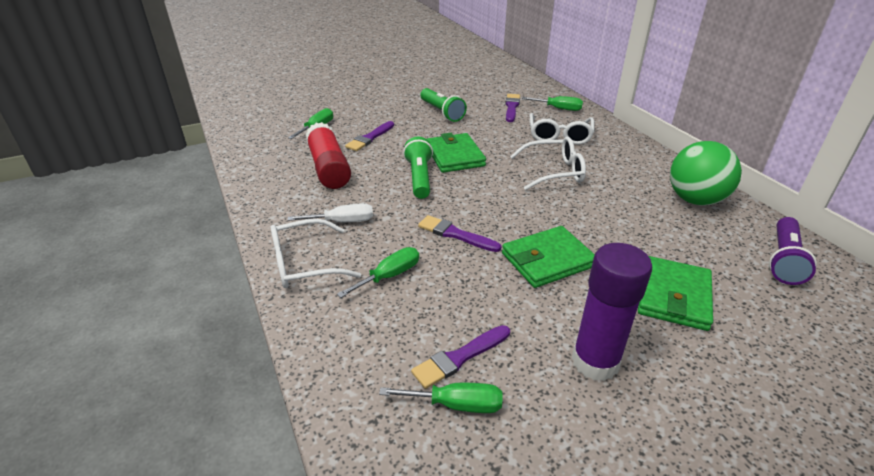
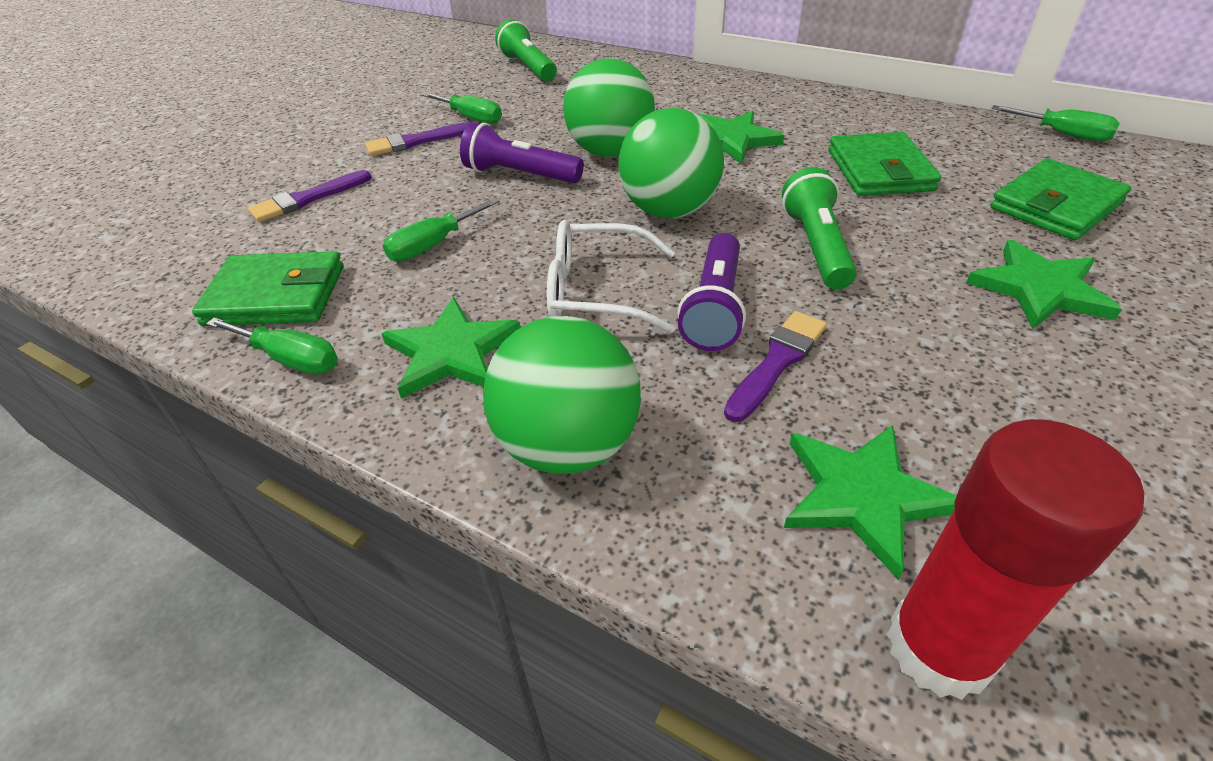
green ball: [670,141,742,206] = 1 -> [483,316,641,474] [563,58,655,157] [618,108,724,218] = 3
green star: none = 0 -> [381,297,521,399] [699,111,784,164] [784,425,957,579] [966,240,1122,329] = 4
purple brush: [345,121,394,151] [411,325,510,389] [418,215,502,252] [505,94,520,122] = 4 -> [248,170,371,222] [365,122,470,156] [724,311,827,422] = 3
purple flashlight: [769,217,817,285] = 1 -> [460,122,584,183] [677,233,746,351] = 2
purple glue stick: [572,243,652,381] = 1 -> none = 0
white glasses: [271,219,361,288] [510,137,586,190] [530,113,594,145] = 3 -> [547,220,675,333] = 1
white screwdriver: [288,203,373,222] = 1 -> none = 0

